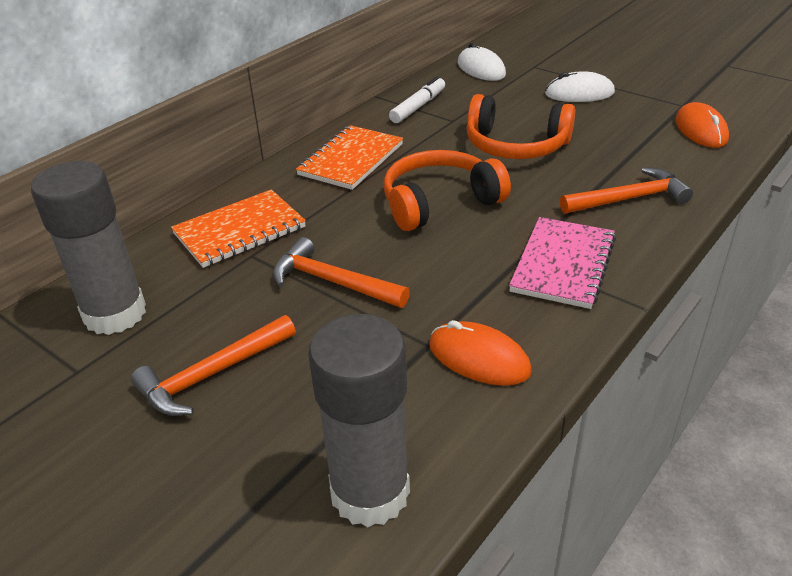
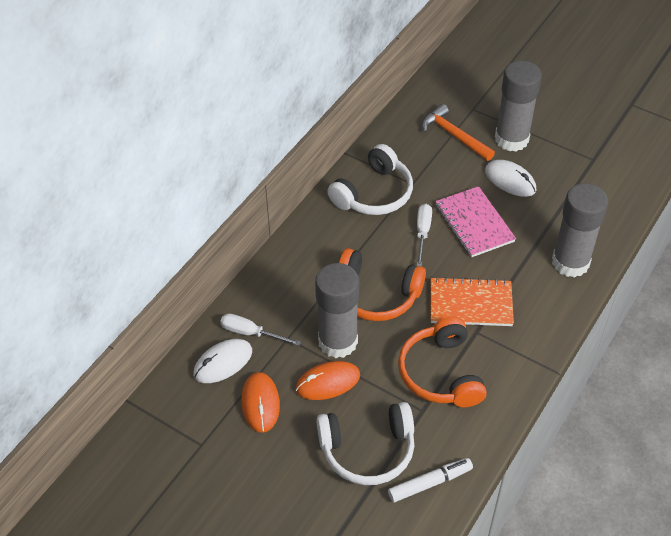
grey glue stick: [31,161,146,335] [308,314,410,527] = 2 -> [315,263,359,358] [495,60,542,152] [552,183,608,278] = 3
orange hammer: [131,315,296,416] [273,237,410,308] [560,167,693,214] = 3 -> [422,104,495,161] = 1
orange notebook: [171,189,306,268] [296,125,403,190] = 2 -> [431,277,514,326] = 1
white headphones: none = 0 -> [316,402,414,485] [327,144,413,215] = 2
white screwdriver: none = 0 -> [220,314,301,346] [417,204,432,267] = 2

